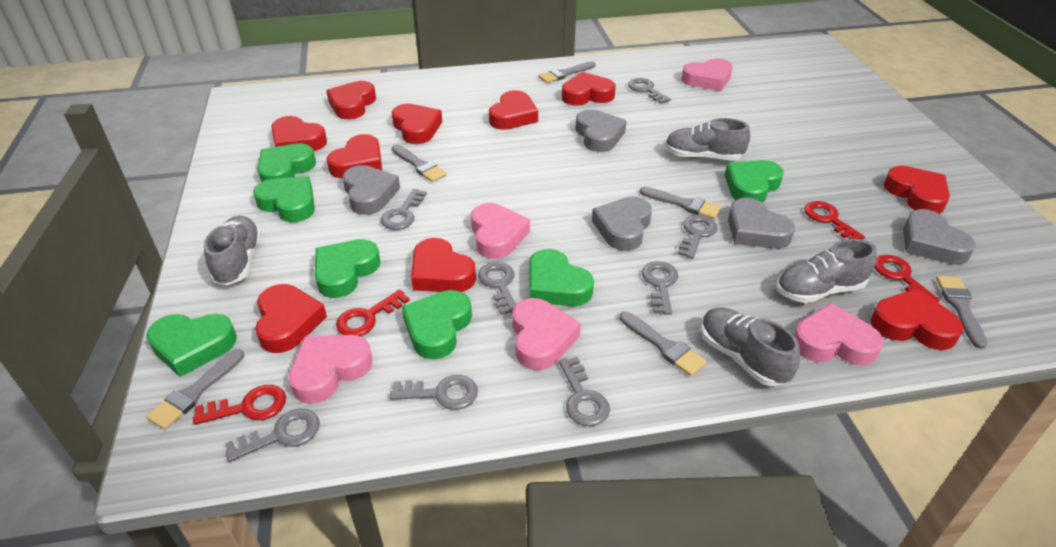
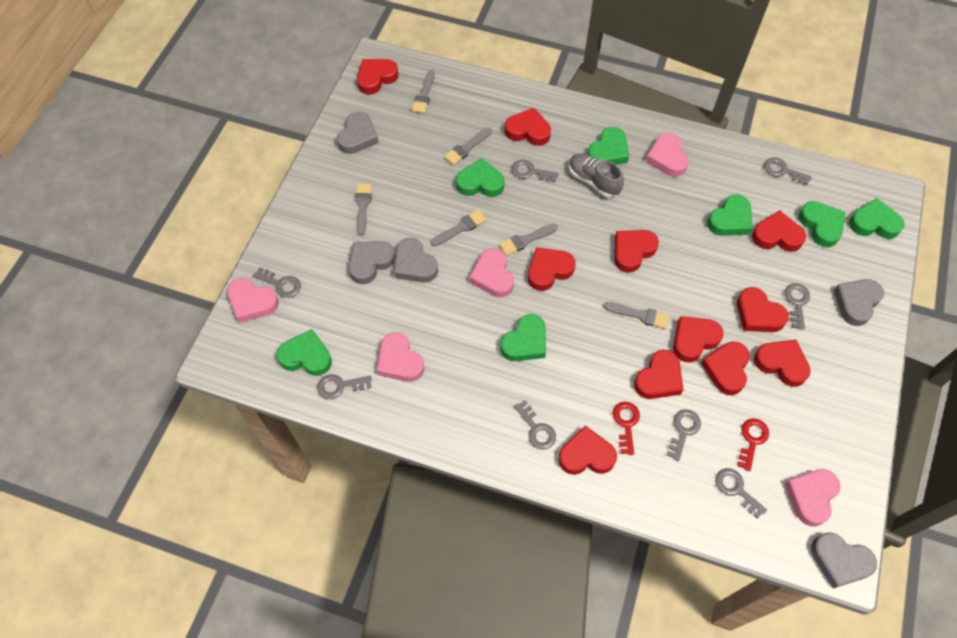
grey shoe: [204,216,262,286] [665,118,750,161] [701,307,800,386] [776,239,877,303] = 4 -> [569,153,624,197] = 1
red heart: [255,284,327,353] [271,116,327,151] [326,81,376,119] [327,134,382,178] [391,104,442,144] [411,238,476,292] [489,90,538,130] [562,72,616,105] [870,288,964,350] [884,166,950,214] = 10 -> [357,59,399,95] [505,108,551,146] [528,247,576,291] [558,426,617,475] [614,230,659,273] [634,350,683,399] [673,316,724,362] [701,342,750,395] [737,287,789,332] [752,210,806,252] [754,340,811,387] = 11
red key: [193,385,286,425] [336,289,410,336] [804,201,865,240] [874,255,940,302] = 4 -> [612,402,640,455] [737,418,769,471] = 2

